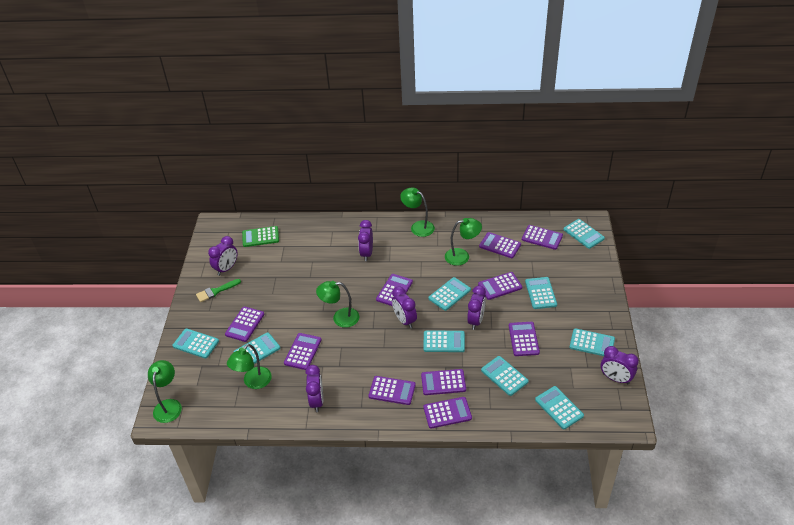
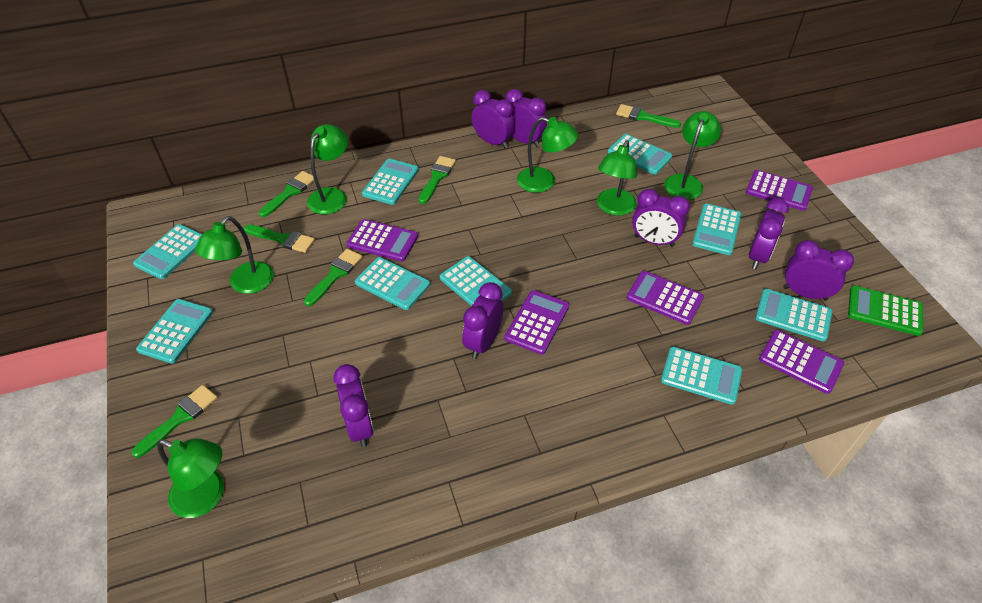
green brush: [196,279,241,302] = 1 -> [131,385,218,458] [244,225,315,253] [259,171,314,217] [304,249,363,306] [418,156,456,204] [616,104,681,128] = 6
green lamp: [148,360,182,423] [227,344,272,389] [316,281,359,328] [400,187,435,237] [445,218,482,266] = 5 -> [157,438,224,518] [195,216,274,294] [307,124,348,214] [517,117,578,193] [597,140,637,216] [664,111,721,200] = 6
purple calculator: [225,306,264,342] [284,333,321,370] [368,376,416,405] [376,274,413,306] [421,369,466,395] [423,397,472,428] [478,272,523,300] [479,232,521,258] [509,322,540,356] [522,225,563,250] = 10 -> [346,219,418,261] [505,290,569,355] [627,271,704,325] [746,170,813,211] [759,330,844,394] = 5
purple clock: [208,236,237,276] [305,365,323,412] [358,220,373,261] [392,286,417,329] [467,286,486,330] [601,346,639,384] = 6 -> [333,364,374,447] [462,282,504,359] [472,90,515,149] [505,89,547,147] [632,189,690,247] [749,198,789,269] [783,240,854,301] = 7

